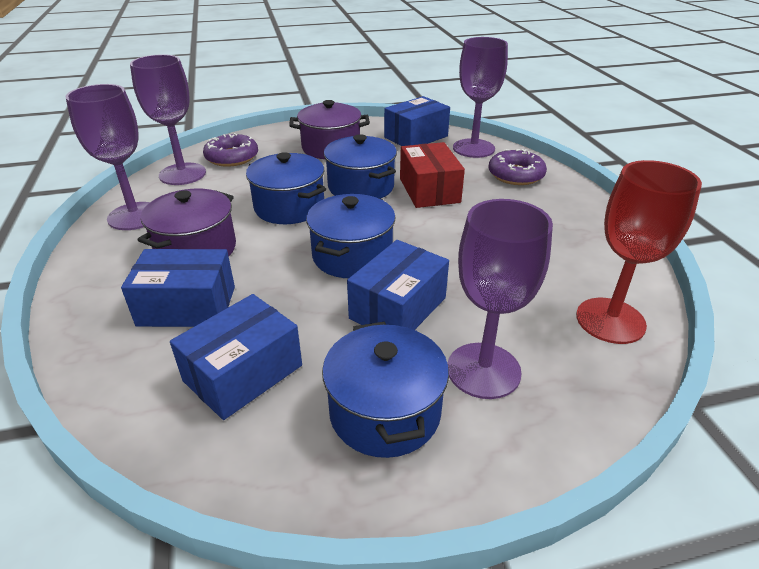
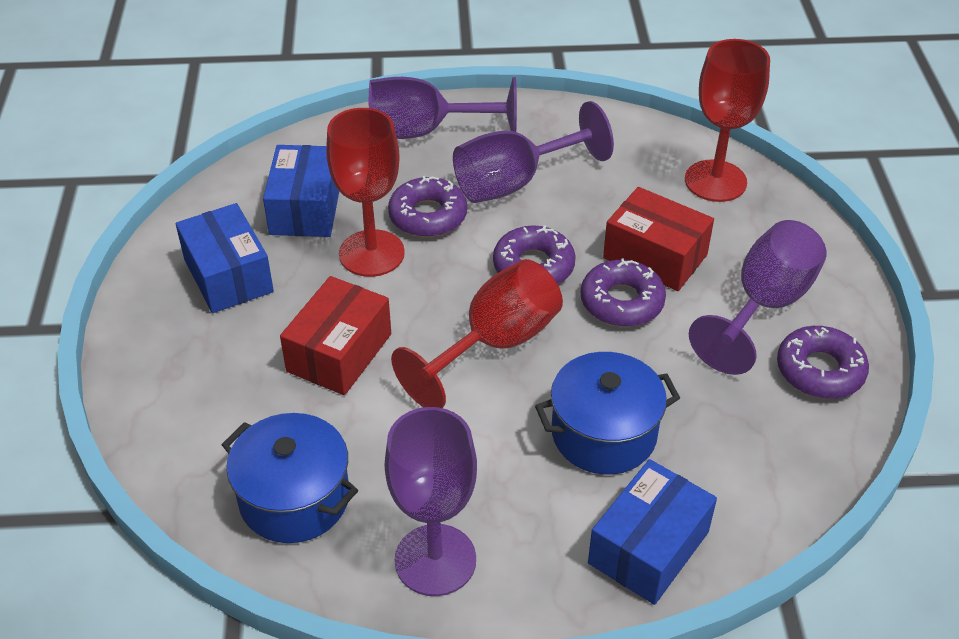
blue box: [121,249,235,327] [170,294,302,420] [347,240,449,330] [384,96,450,146] = 4 -> [176,203,274,313] [263,145,339,237] [588,459,717,605] = 3
blue pot: [246,152,326,224] [306,194,396,278] [322,321,449,458] [324,134,397,199] = 4 -> [222,413,358,543] [535,352,680,474] = 2
purple donut: [203,133,258,167] [489,149,547,185] = 2 -> [388,176,467,237] [493,225,576,284] [581,258,666,327] [777,326,869,399] = 4
purple pot: [138,189,236,256] [289,100,370,159] = 2 -> none = 0
red box: [400,142,465,208] = 1 -> [280,276,391,395] [603,187,714,291] = 2
red goblet: [576,160,702,344] = 1 -> [326,108,405,277] [391,259,563,408] [685,39,770,202] = 3

